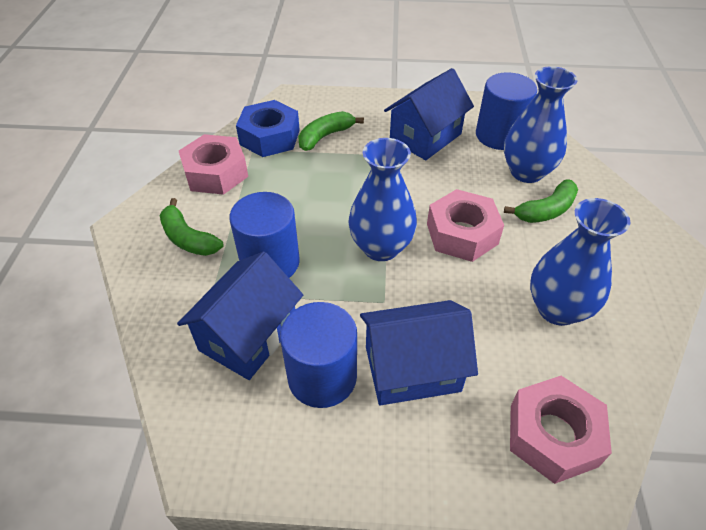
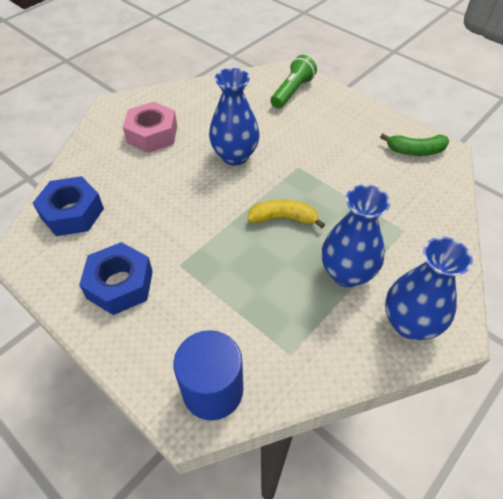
blue cylinder: [229,192,300,278] [280,302,357,408] [476,72,537,150] = 3 -> [173,330,243,420] = 1
blue house: [177,251,303,380] [360,300,478,406] [384,68,474,160] = 3 -> none = 0
blue nut: [236,100,300,157] = 1 -> [33,176,104,236] [79,242,153,315] = 2
green banana: [160,198,223,256] [298,111,364,151] [504,179,578,223] = 3 -> [380,134,449,156] = 1
green flashlight: none = 0 -> [271,55,317,108] = 1
pink nut: [179,134,248,195] [427,189,504,262] [510,376,612,484] = 3 -> [123,102,177,153] = 1
yellow banana: none = 0 -> [247,199,325,228] = 1

